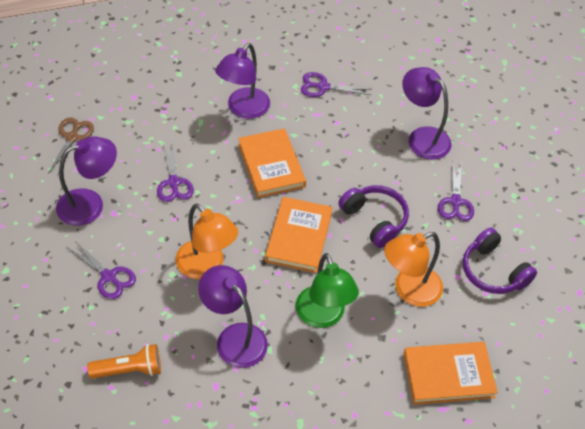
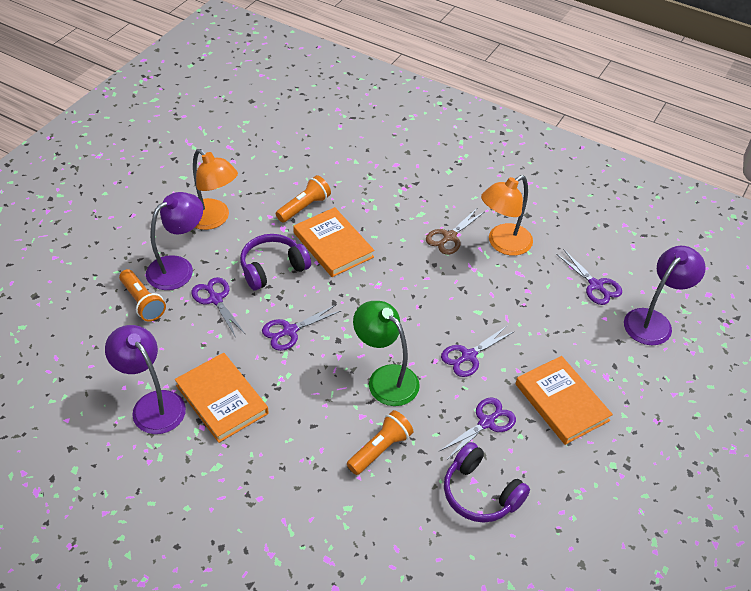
orange flashlight: [87,344,161,379] = 1 -> [119,269,166,322] [276,175,331,223] [347,410,413,475] = 3
purple lamp: [56,136,117,226] [198,265,268,368] [215,43,270,119] [402,67,452,160] = 4 -> [105,325,186,434] [146,192,203,290] [624,246,706,345] = 3
purple scissors: [68,241,136,299] [157,143,194,202] [301,72,371,97] [438,161,474,221] = 4 -> [191,277,246,336] [262,305,342,351] [440,398,516,460] [441,325,515,377] [556,250,622,305] = 5

